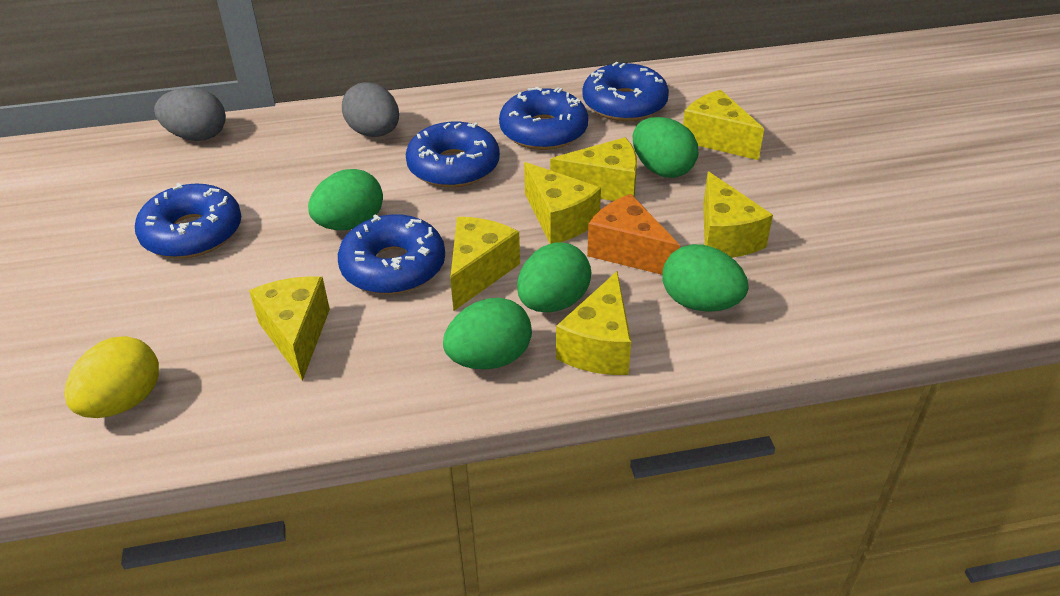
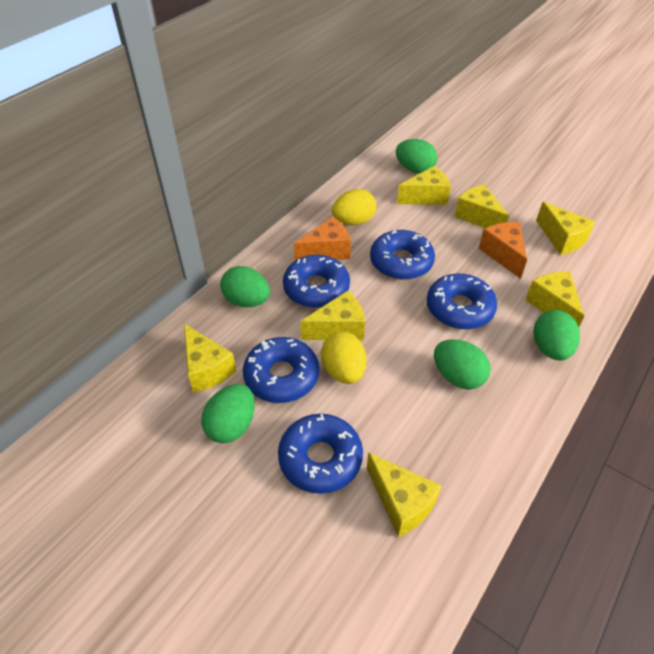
grey egg: [154,88,226,141] [342,82,399,137] = 2 -> none = 0
orange cheese: [587,194,680,275] = 1 -> [294,217,351,261] [479,222,527,279] = 2
yellow egg: [64,336,159,418] = 1 -> [321,332,366,384] [332,189,376,225] = 2

